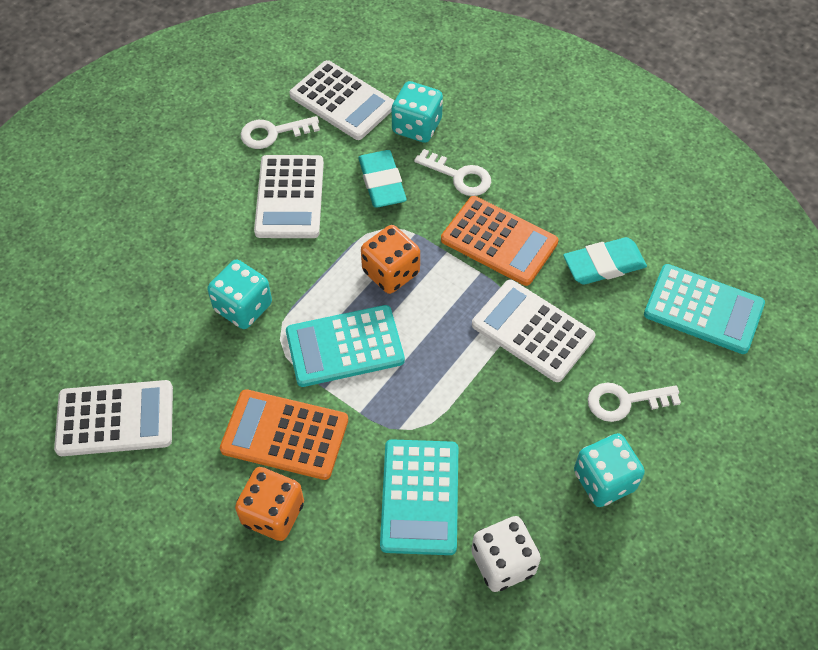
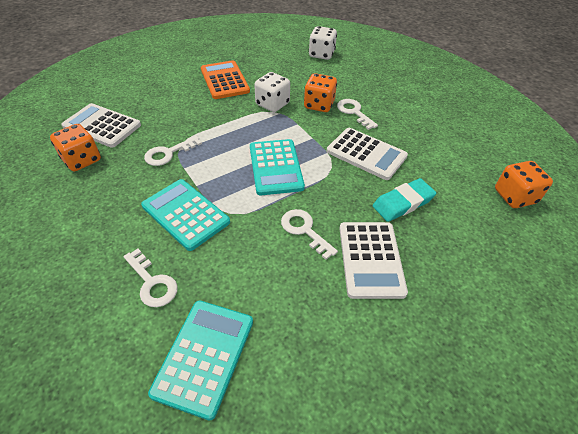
orange calculator: [220,389,348,480] [441,196,558,286] = 2 -> [201,60,250,99] = 1
orange dice: [235,467,304,541] [361,225,420,294] = 2 -> [50,124,101,171] [304,73,337,112] [495,161,553,208] = 3
turquoise dice: [207,260,272,329] [392,81,443,143] [574,433,645,507] = 3 -> none = 0
turquoise eraser: [358,150,407,207] [563,237,647,285] = 2 -> [373,178,436,222] = 1
white calculator: [54,380,173,456] [254,155,324,238] [289,60,394,140] [472,280,596,382] = 4 -> [61,103,141,148] [327,128,408,180] [340,222,408,299] = 3
white dice: [471,516,541,592] = 1 -> [254,72,290,112] [309,26,337,60] = 2
white key: [241,116,320,149] [414,149,491,196] [588,382,681,422] = 3 -> [123,249,178,307] [144,136,202,166] [281,209,338,260] [337,99,378,130] = 4

